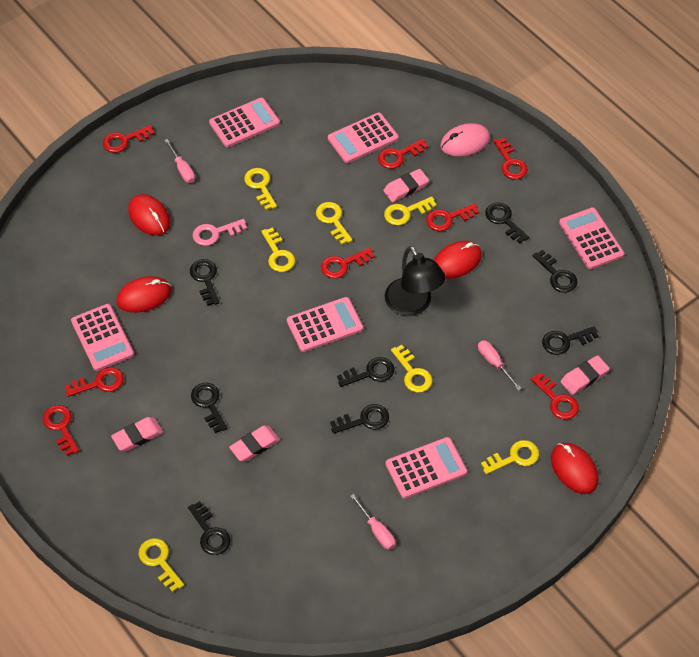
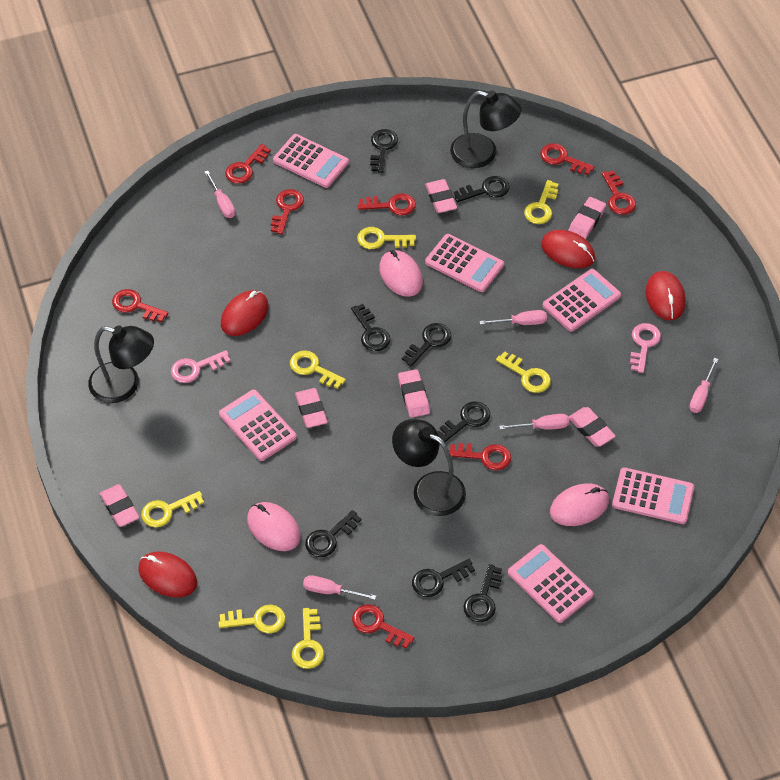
black lamp: [385,246,446,316] = 1 -> [88,325,154,403] [392,419,466,516] [450,90,522,168] = 3
pink eraser: [111,417,163,451] [229,426,280,462] [383,169,429,202] [560,355,609,395] = 4 -> [100,484,140,527] [295,388,328,428] [398,369,430,418] [425,179,457,213] [568,197,606,239] [569,407,616,446] = 6
pink key: [192,219,247,246] = 1 -> [171,350,231,383] [630,323,661,373] = 2
pink mouse: [440,123,490,156] = 1 -> [247,502,301,551] [379,250,423,297] [550,483,609,526] = 3
pink screwdriver: [164,139,195,183] [350,494,395,550] [478,340,522,390] = 3 -> [205,171,235,218] [303,575,376,600] [480,310,547,325] [499,414,569,430] [689,358,718,413] = 5

